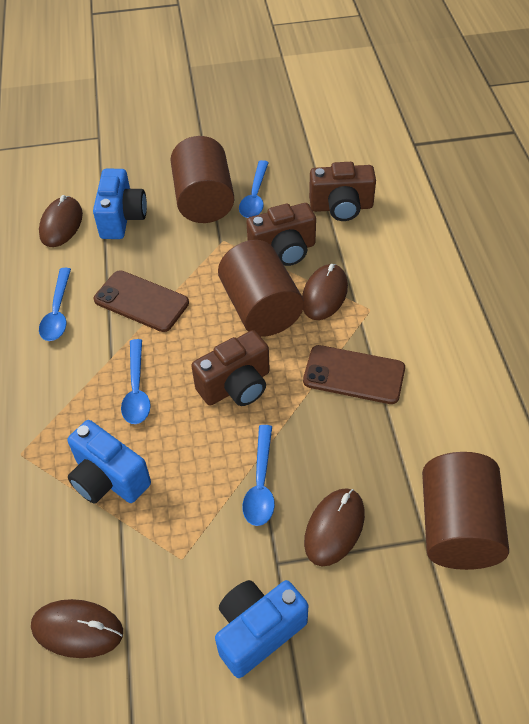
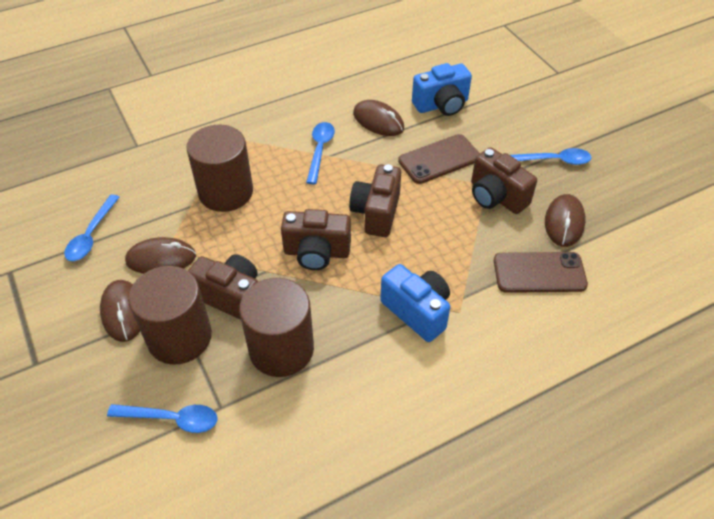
blue camera: [68,420,151,504] [93,169,147,239] [215,580,308,678] = 3 -> [380,264,450,342] [412,63,472,116] = 2
brown camera: [191,330,270,406] [246,203,316,266] [309,162,376,221] = 3 -> [188,254,259,320] [281,209,351,270] [349,164,401,237] [471,147,537,214] = 4

